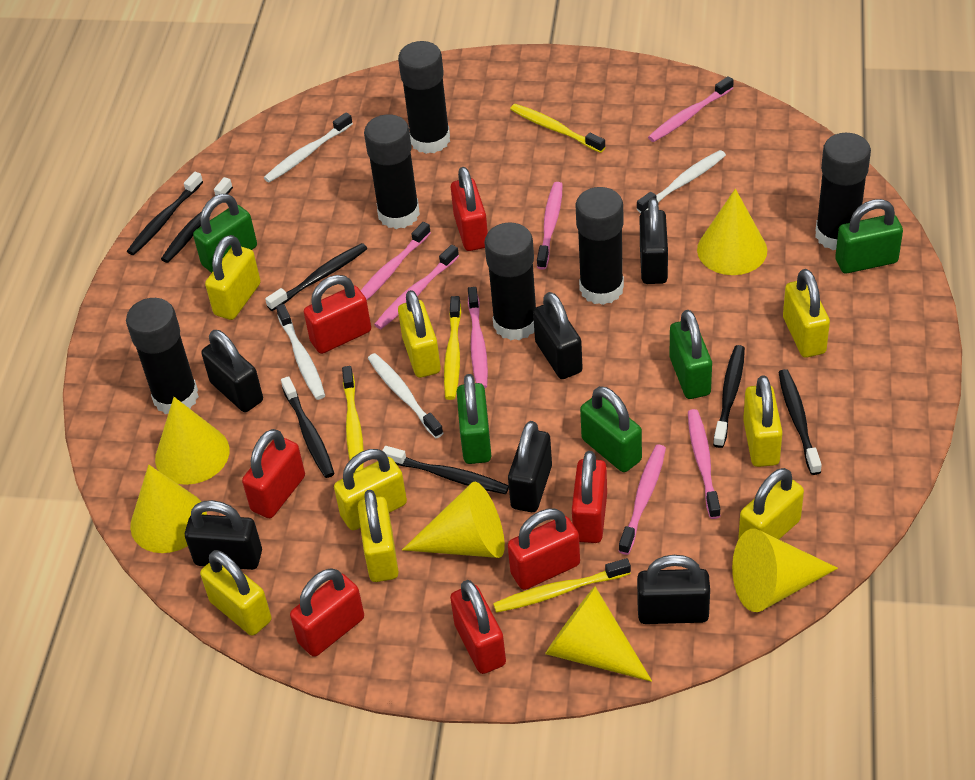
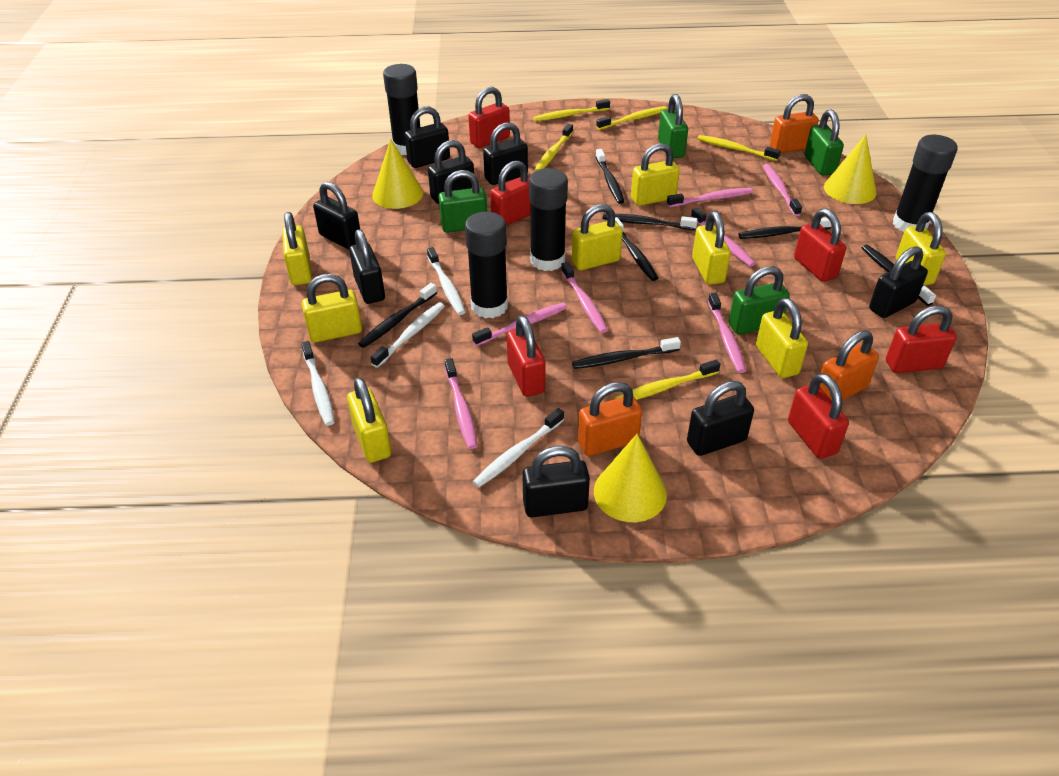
black glue stick: [126,298,199,414] [364,114,420,229] [398,41,450,154] [484,223,536,341] [575,187,624,305] [815,133,871,250] = 6 -> [383,64,420,155] [465,212,508,319] [529,168,568,271] [893,134,958,232] = 4
black padlock: [185,500,262,570] [201,330,263,412] [508,421,552,512] [533,292,583,379] [637,555,710,624] [640,198,668,284] = 6 -> [313,182,360,249] [349,229,385,304] [404,107,450,168] [428,140,474,204] [483,122,528,185] [522,446,590,517] [687,381,754,456] [869,246,928,318] = 8
green padlock: [193,194,257,273] [457,374,491,464] [580,386,642,472] [670,310,712,399] [835,199,903,273] = 5 -> [438,170,487,233] [658,94,688,158] [729,266,790,334] [805,109,844,176] = 4
orange padlock: none = 0 -> [578,382,642,456] [770,94,819,153] [819,330,879,401] = 3
red padlock: [242,429,305,518] [290,569,364,657] [304,275,371,354] [450,580,506,674] [451,167,488,251] [508,509,580,590] [572,451,607,543] = 7 -> [468,87,510,148] [490,160,531,226] [507,315,545,397] [788,373,849,459] [794,209,846,282] [886,305,957,373] = 6
yellow cone: [130,465,207,553] [155,397,230,485] [402,482,505,558] [545,586,652,682] [697,189,767,275] [732,529,838,612] = 6 -> [372,139,424,209] [594,434,667,522] [824,134,876,204] = 3
yellow toothbrush: [342,366,364,473] [444,296,461,400] [493,558,631,613] [510,104,605,153] = 4 -> [533,99,610,121] [534,124,573,171] [596,106,667,130] [615,360,720,400] [697,135,781,161] = 5

